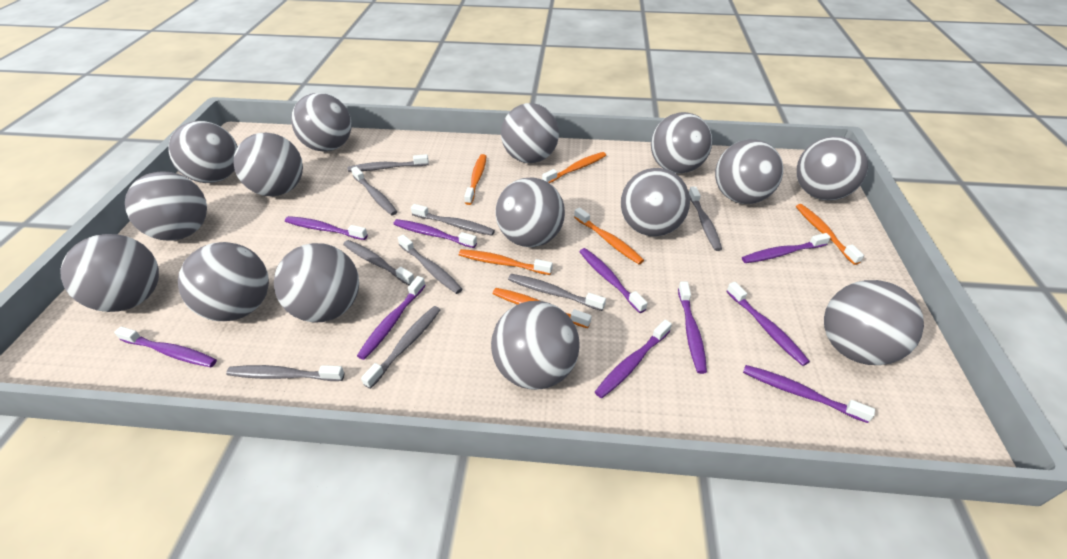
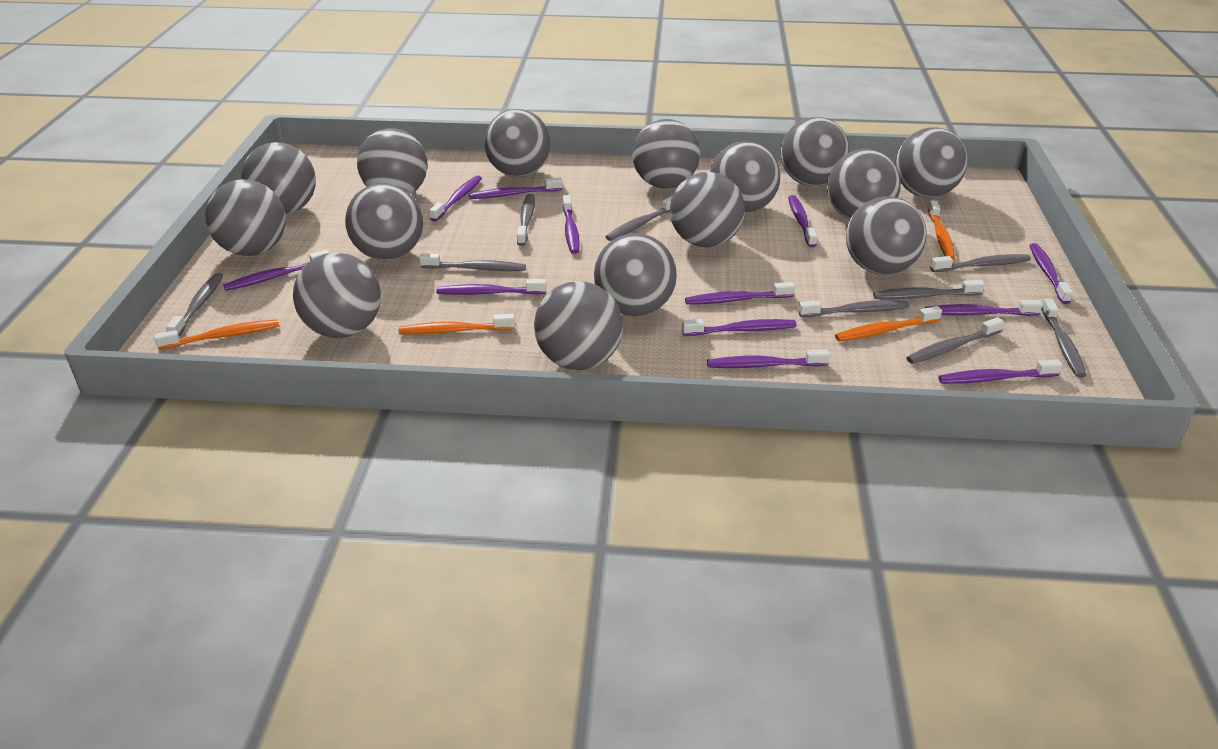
orange toothbrush: [459,249,553,275] [464,154,486,205] [493,288,592,328] [542,152,606,183] [574,207,644,264] [796,204,864,265] = 6 -> [154,319,279,349] [399,314,515,334] [835,306,942,341] [928,201,955,260] = 4
purple toothbrush: [114,326,217,367] [285,216,368,240] [357,276,426,360] [394,219,477,248] [579,248,647,313] [595,320,672,398] [678,282,707,374] [726,282,810,366] [742,233,831,263] [743,365,875,423] = 10 -> [223,250,330,291] [429,175,482,221] [436,279,546,295] [469,177,563,199] [562,195,580,254] [682,319,797,336] [685,282,795,305] [707,349,830,368] [788,195,817,247] [925,300,1043,316] [938,359,1063,384] [1029,243,1073,304] = 12

